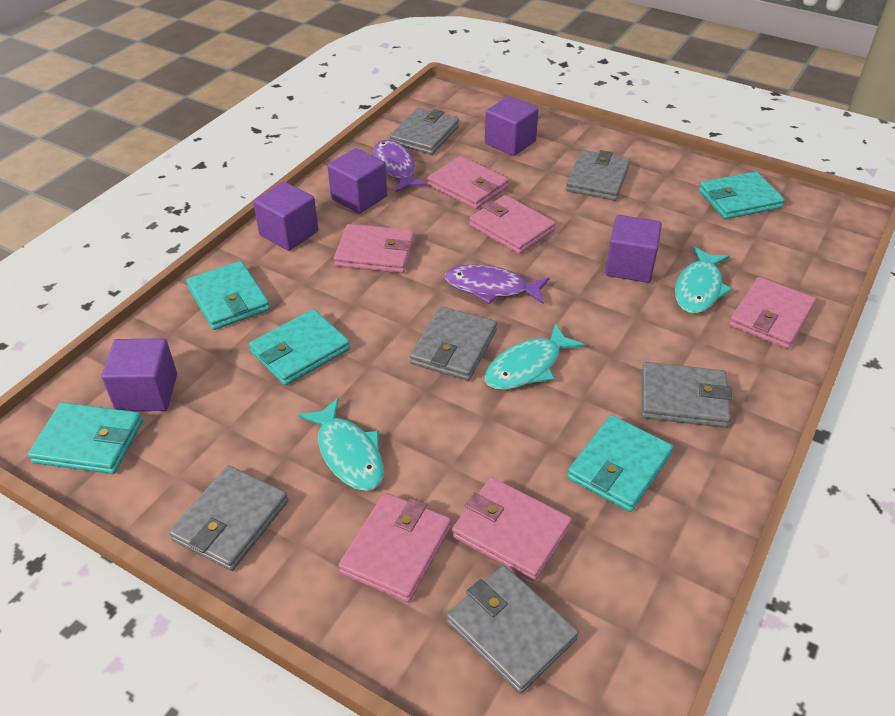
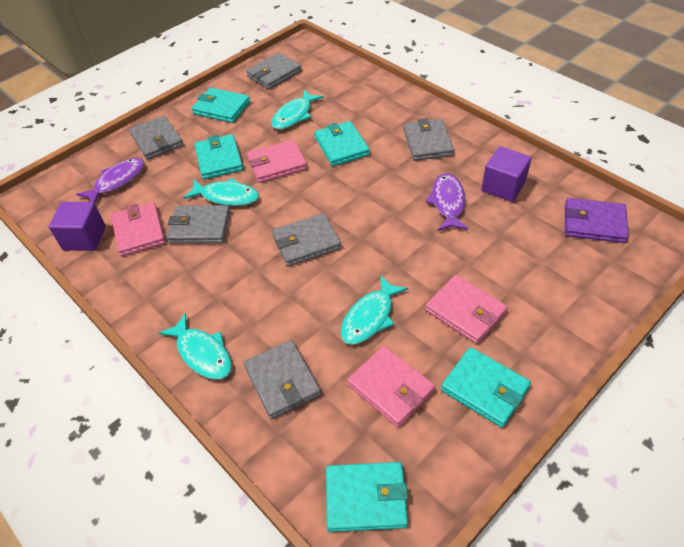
pink wallet: [334,224,414,273] [338,493,451,602] [427,156,509,209] [452,477,572,581] [469,195,556,254] [729,277,816,349] = 6 -> [111,202,165,256] [247,139,307,183] [347,346,435,427] [425,275,508,344] = 4
purple cube: [102,338,177,411] [253,182,318,251] [327,148,387,214] [485,96,539,156] [605,215,662,283] = 5 -> [49,202,106,251] [481,147,531,202] = 2
purple wallet: none = 0 -> [565,198,629,243] = 1
turquoise fish: [298,398,384,491] [485,323,585,390] [675,246,732,314] = 3 -> [159,313,232,379] [183,178,259,206] [272,90,324,130] [341,276,408,345] = 4

